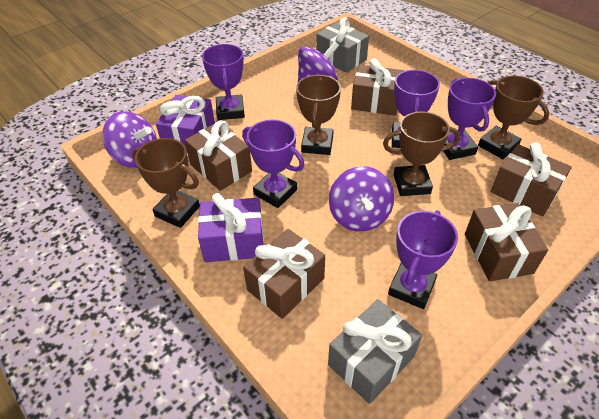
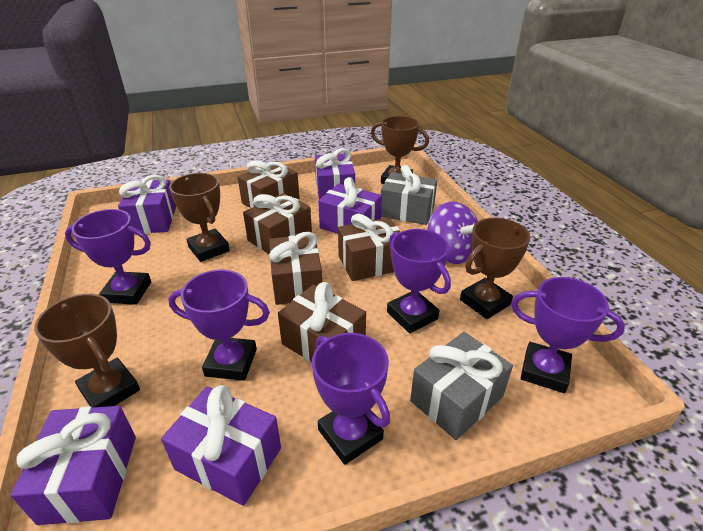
purple gift: [156,95,215,151] [198,193,264,262] = 2 -> [10,406,136,525] [118,175,176,234] [161,385,281,506] [315,148,355,199] [318,177,382,234] = 5
purple spinning top: [102,111,157,168] [298,41,339,82] [329,166,394,232] = 3 -> [428,201,478,264] = 1

